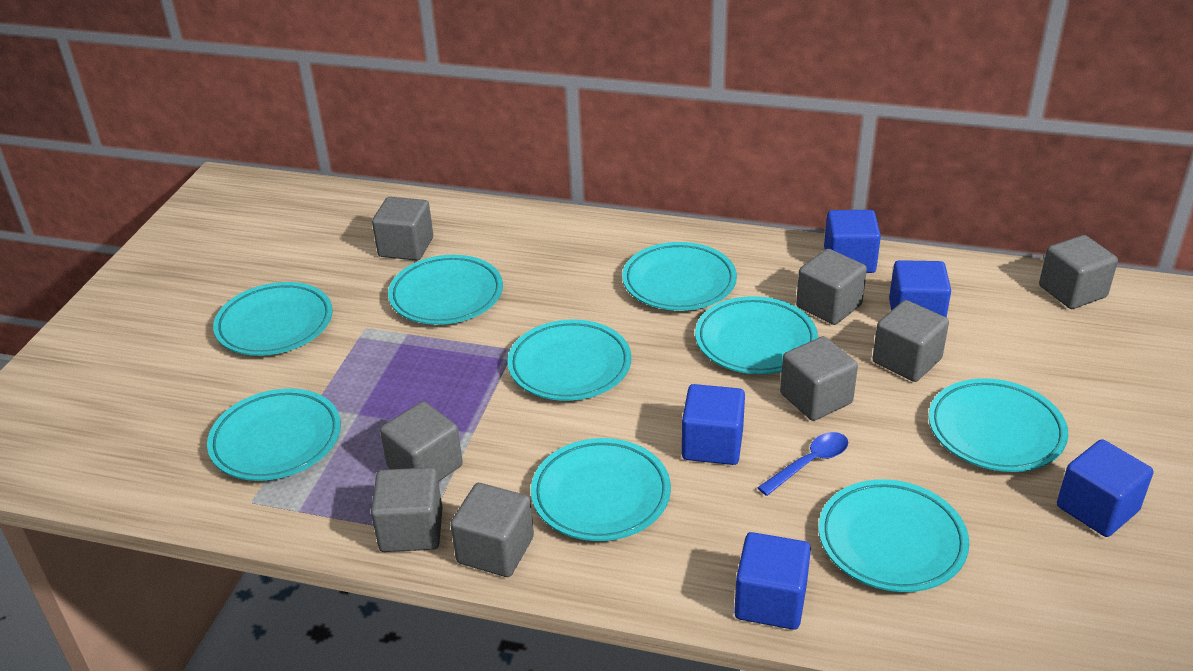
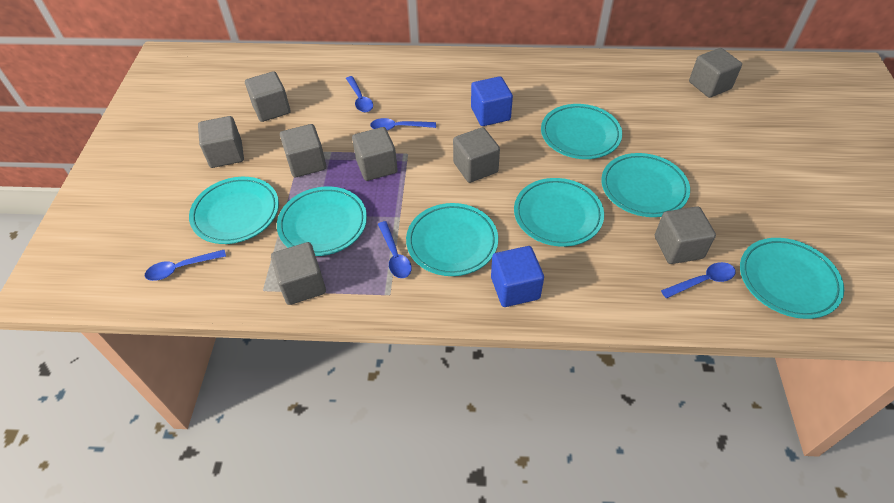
blue cube: [682,384,745,465] [734,532,811,630] [824,210,881,273] [889,260,951,318] [1057,439,1153,537] = 5 -> [471,76,513,126] [491,246,544,307] = 2
blue spoon: [757,432,848,496] = 1 -> [145,250,226,281] [346,76,373,112] [370,118,436,130] [378,221,412,278] [661,262,736,298] = 5
turquoise plate: [207,388,341,481] [213,282,333,356] [388,255,503,325] [507,320,631,401] [531,438,671,541] [622,242,737,311] [695,296,818,374] [819,479,969,592] [928,378,1068,472] = 9 -> [189,177,279,244] [277,186,367,256] [406,203,498,276] [514,178,604,247] [541,104,622,159] [601,153,690,217] [740,238,844,319] = 7

